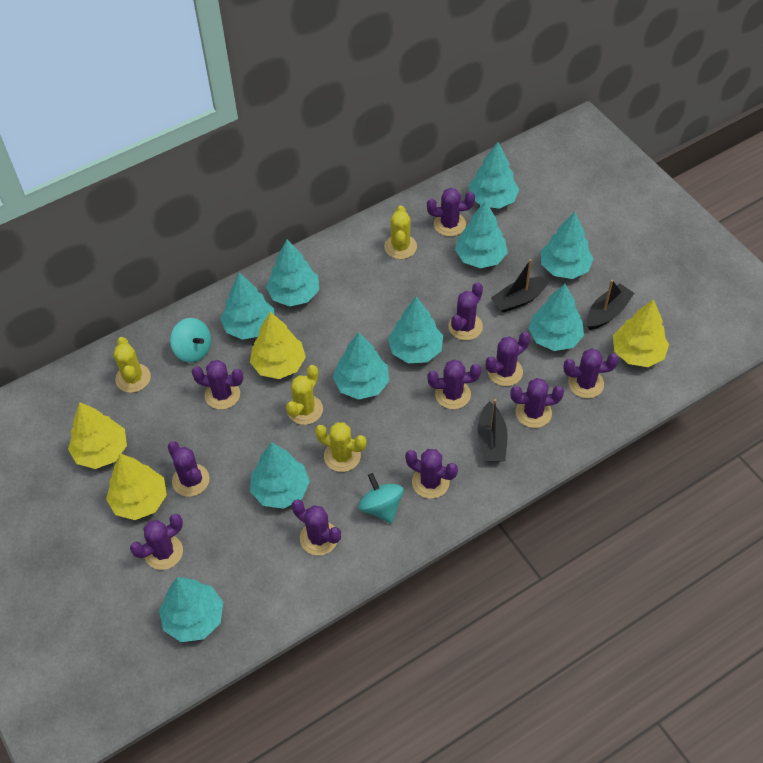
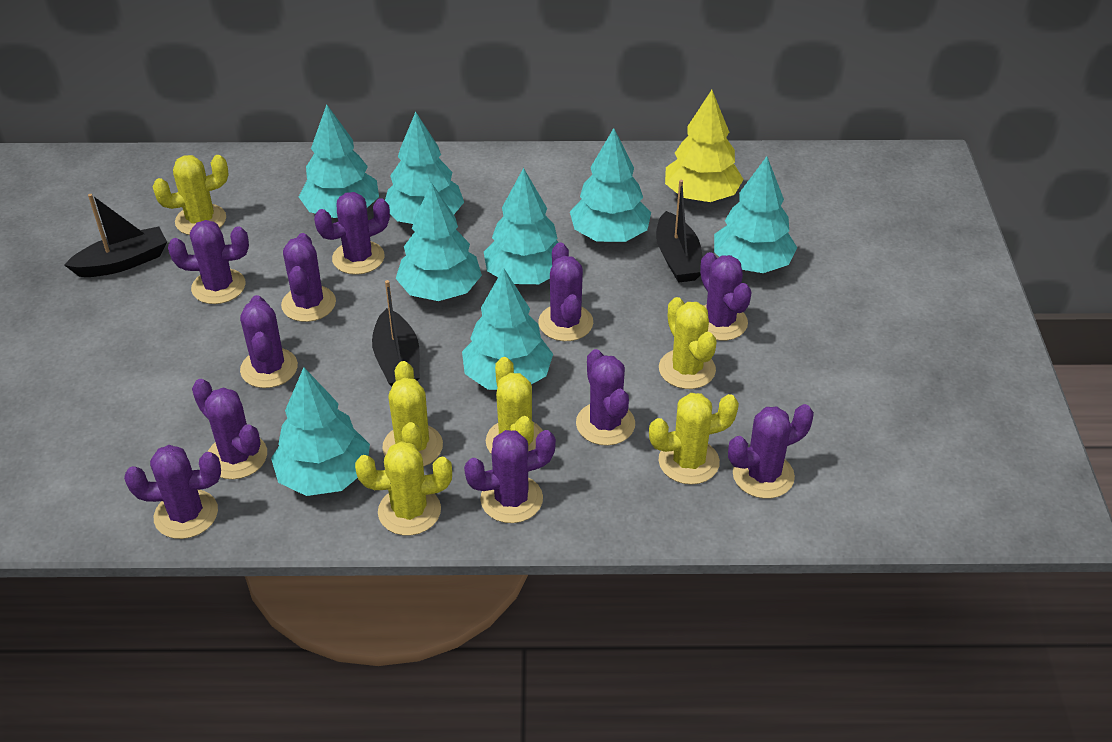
turquoise spinning top: [170,318,211,363] [358,473,404,523] = 2 -> none = 0
turquoise tree: [159,577,223,642] [220,272,274,340] [250,442,310,509] [266,240,319,307] [333,332,389,400] [388,297,443,363] [455,201,508,268] [469,142,519,209] [528,284,584,351] [541,212,594,279] = 10 -> [271,367,370,496] [299,104,379,218] [385,112,464,224] [396,182,482,301] [462,268,553,390] [484,168,559,284] [570,128,651,242] [714,156,797,273] = 8
yellow cactus: [114,337,151,393] [286,365,323,425] [315,422,366,472] [384,205,417,259] = 4 -> [152,155,229,235] [355,441,452,535] [382,361,443,467] [486,357,543,453] [649,393,739,485] [659,297,717,389] = 6
yellow tree: [68,402,127,469] [106,454,167,520] [250,312,306,379] [613,299,669,367] = 4 -> [665,90,744,202] = 1

